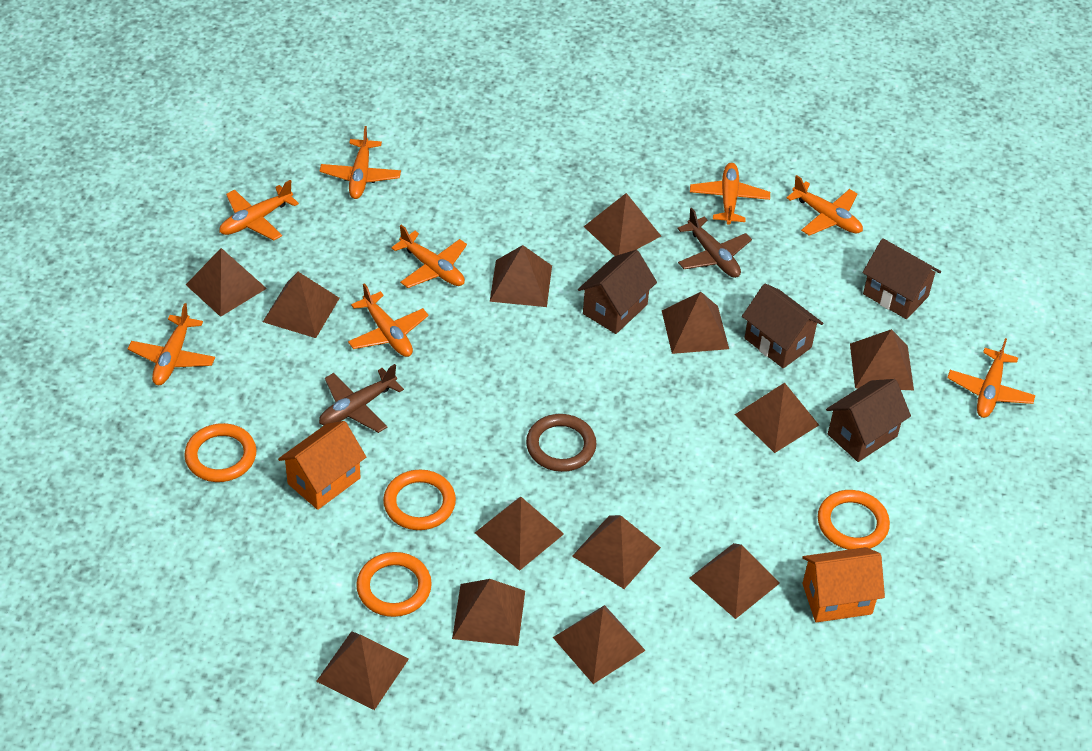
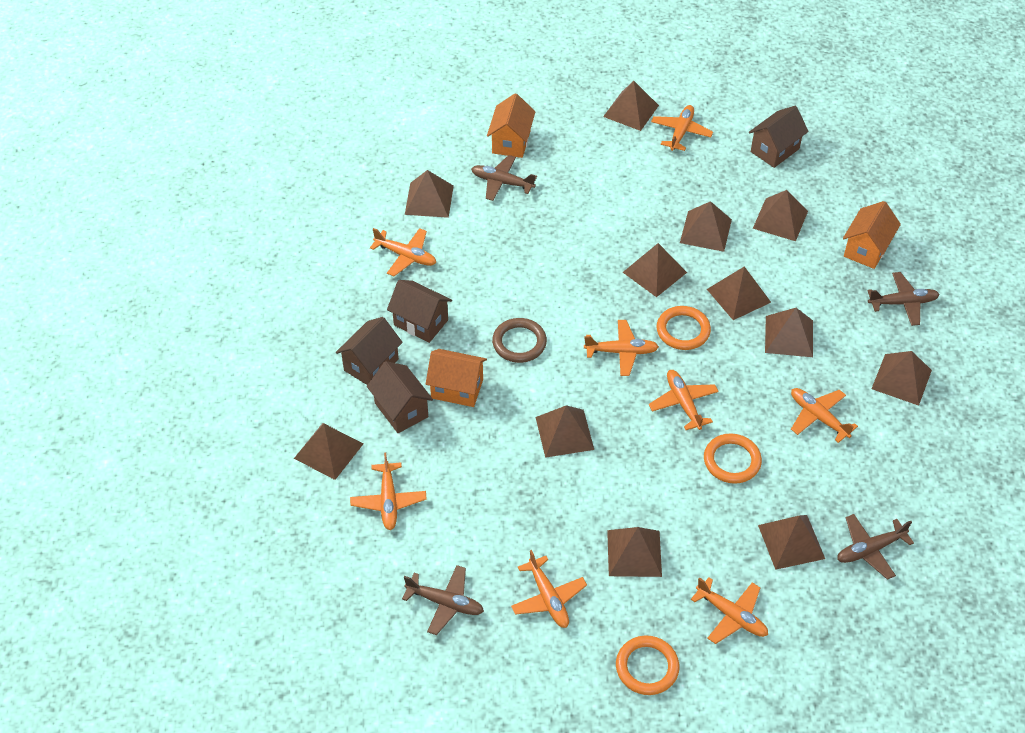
brown plane: [319,364,404,433] [678,208,752,278] = 2 -> [402,565,484,635] [471,155,537,201] [837,514,914,580] [867,272,940,326] = 4
brown pyramid: [186,248,267,317] [263,272,340,338] [316,631,409,710] [452,579,525,646] [475,497,564,571] [490,245,552,307] [553,605,646,684] [572,515,661,589] [584,193,661,256] [662,292,729,354] [689,543,780,619] [735,383,819,453] [850,329,914,390] = 13 -> [294,423,363,480] [405,170,454,218] [536,405,594,458] [603,81,659,131] [607,527,662,577] [623,243,687,297] [680,201,732,252] [707,266,771,320] [753,190,808,241] [758,515,825,570] [765,308,813,357] [872,351,932,406] = 12
orange house: [278,421,366,510] [802,547,885,623] = 2 -> [426,349,487,407] [487,93,535,158] [843,201,901,269] = 3
orange ring: [184,423,256,482] [356,552,432,617] [383,470,456,530] [818,490,890,550] = 4 -> [616,636,679,695] [657,306,711,350] [704,433,762,484] = 3

